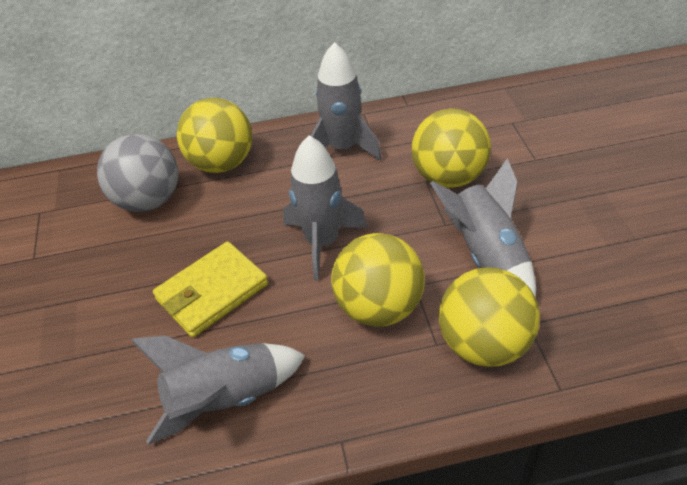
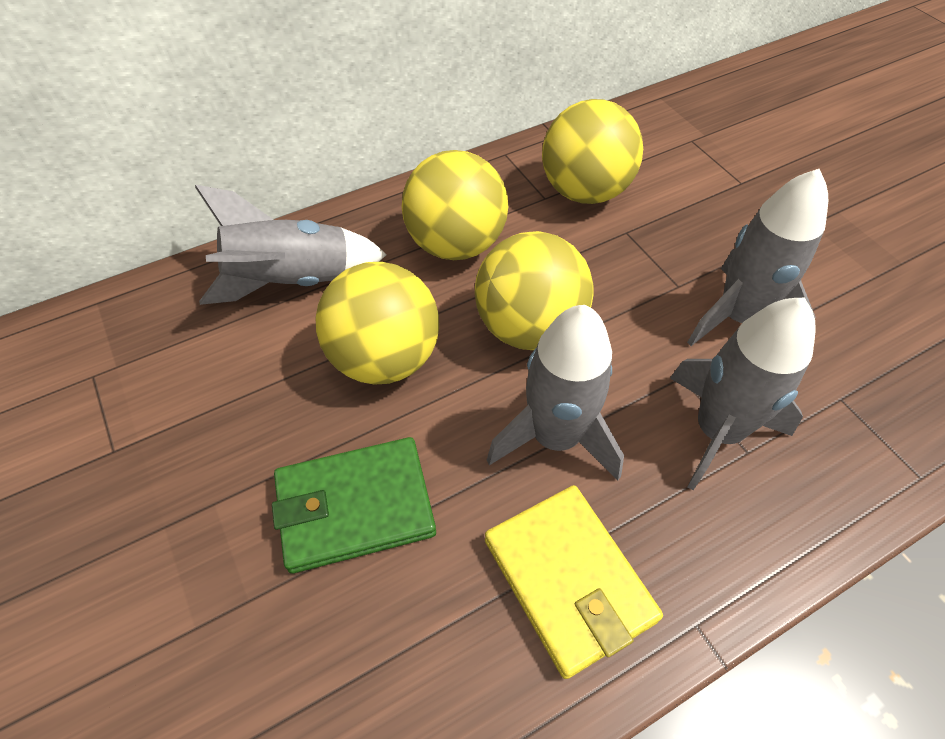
green wallet: none = 0 -> [272,437,436,573] = 1
grey ball: [97,134,178,212] = 1 -> none = 0

